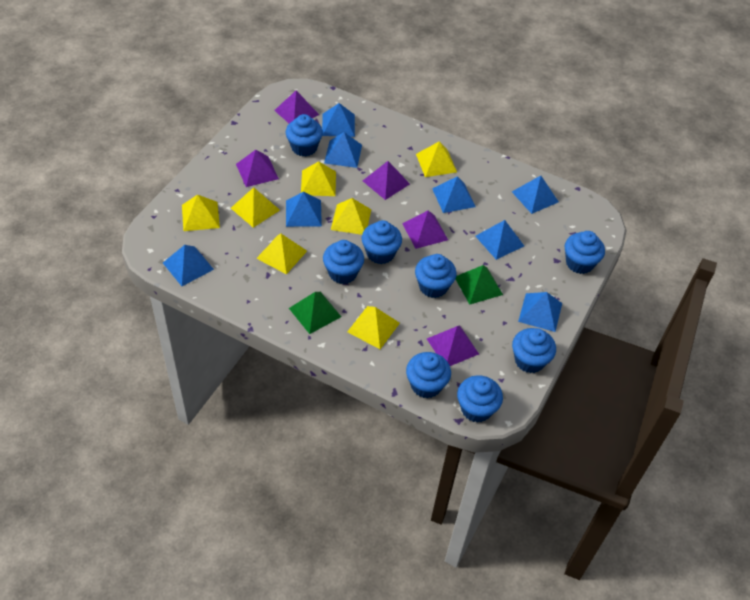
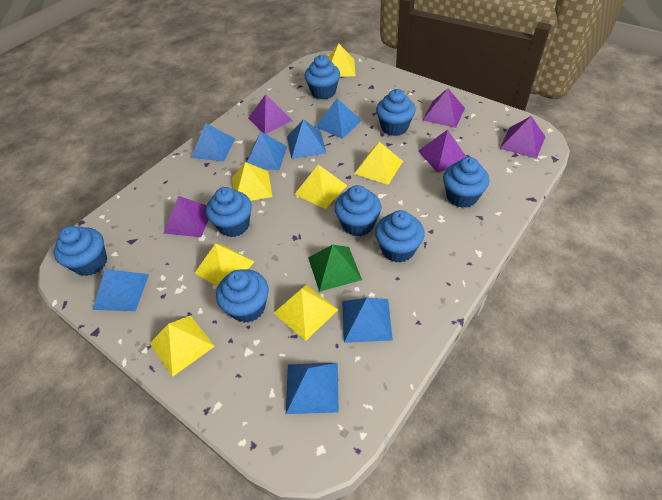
blue pyramid: [163,245,214,286] [286,192,322,227] [322,103,355,137] [324,132,362,168] [432,176,476,213] [475,220,524,260] [512,176,559,214] [518,292,562,332] = 8 -> [93,269,149,311] [191,123,235,162] [247,132,287,170] [286,363,339,414] [287,119,326,159] [315,98,362,139] [342,298,393,343] = 7
green pyramid: [289,292,341,334] [456,265,503,305] = 2 -> [308,245,362,292] = 1

